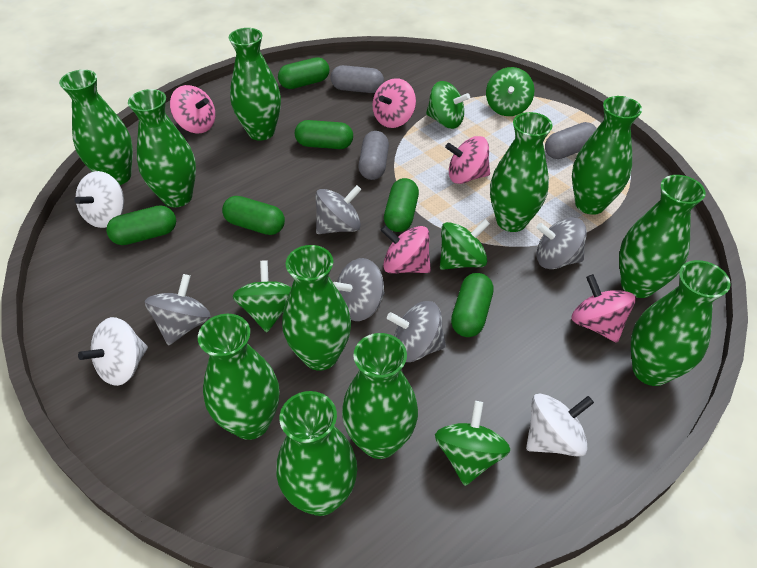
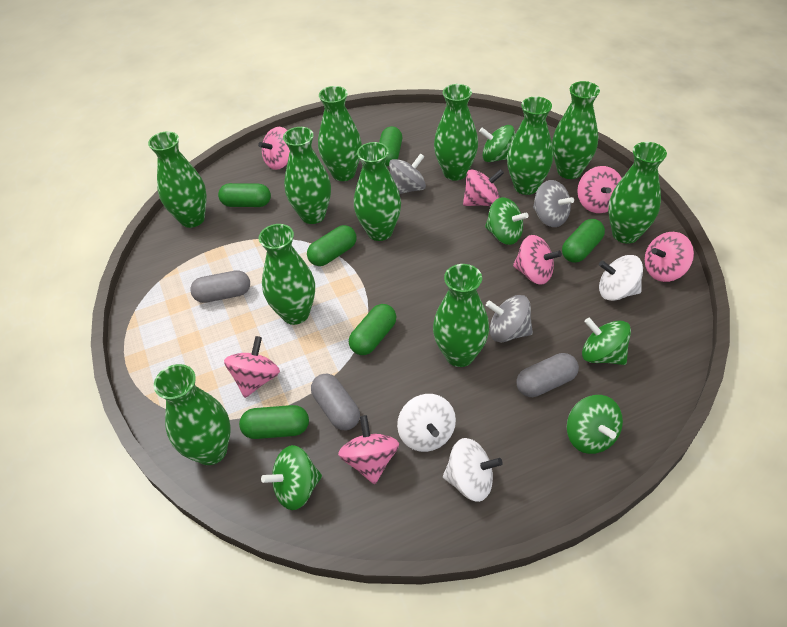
grey spinning top: [145,274,211,346] [316,185,362,234] [333,258,385,321] [387,301,446,362] [536,217,587,269] = 5 -> [389,153,426,194] [486,295,533,342] [533,180,574,227] = 3
pink spinning top: [170,85,215,133] [372,78,416,128] [381,225,431,274] [445,136,490,184] [571,274,636,343] = 5 -> [224,336,280,398] [258,127,290,170] [338,415,399,485] [463,169,504,206] [513,235,562,284] [577,166,622,213] [645,232,694,282] = 7

